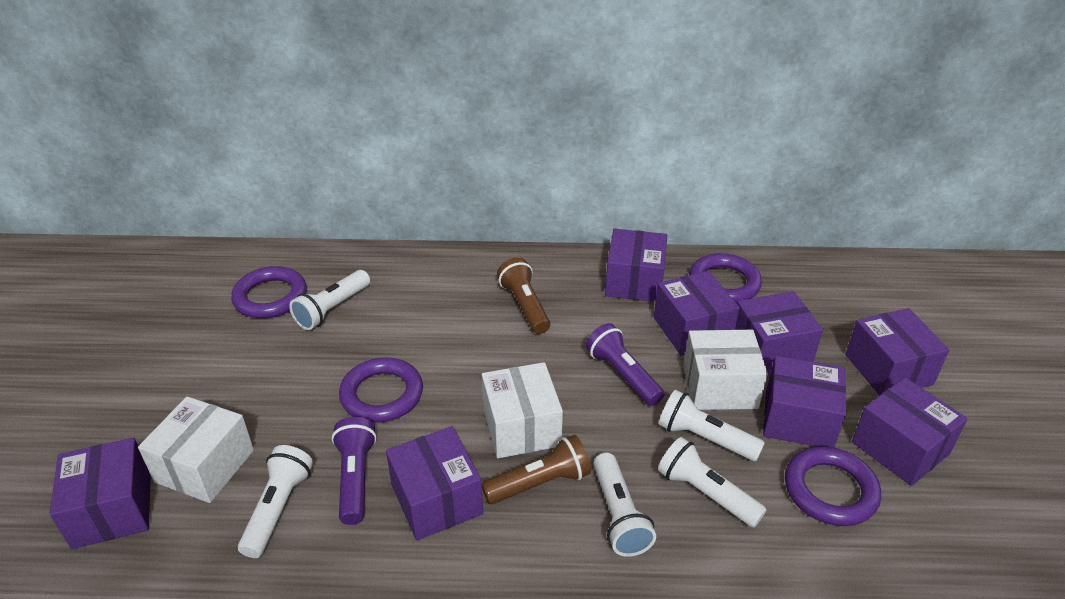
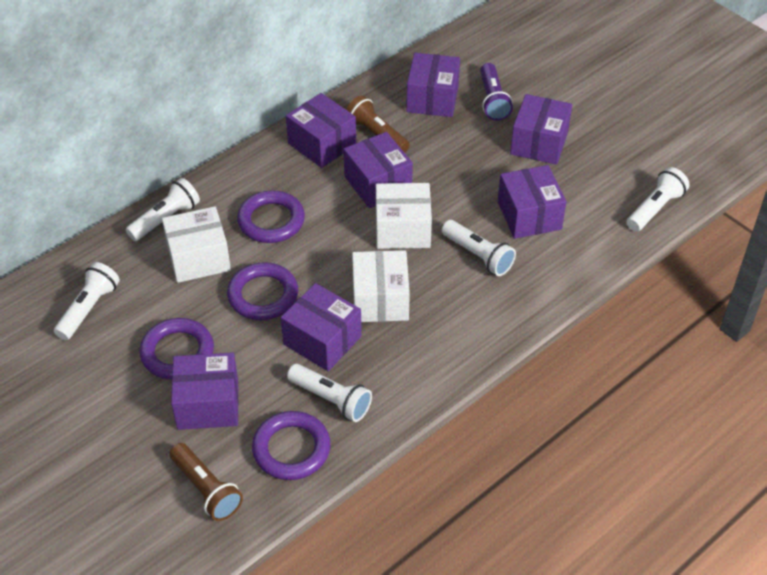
purple box: [50,438,151,549] [386,426,483,540] [605,229,667,302] [654,271,740,356] [735,291,823,373] [763,356,846,448] [845,308,949,396] [852,378,968,486] = 8 -> [171,353,238,430] [281,283,362,371] [286,93,356,168] [344,132,413,208] [406,53,460,117] [498,165,566,239] [510,94,572,165] = 7
purple flashlight: [332,417,377,525] [586,323,665,406] = 2 -> [480,63,513,121] = 1

